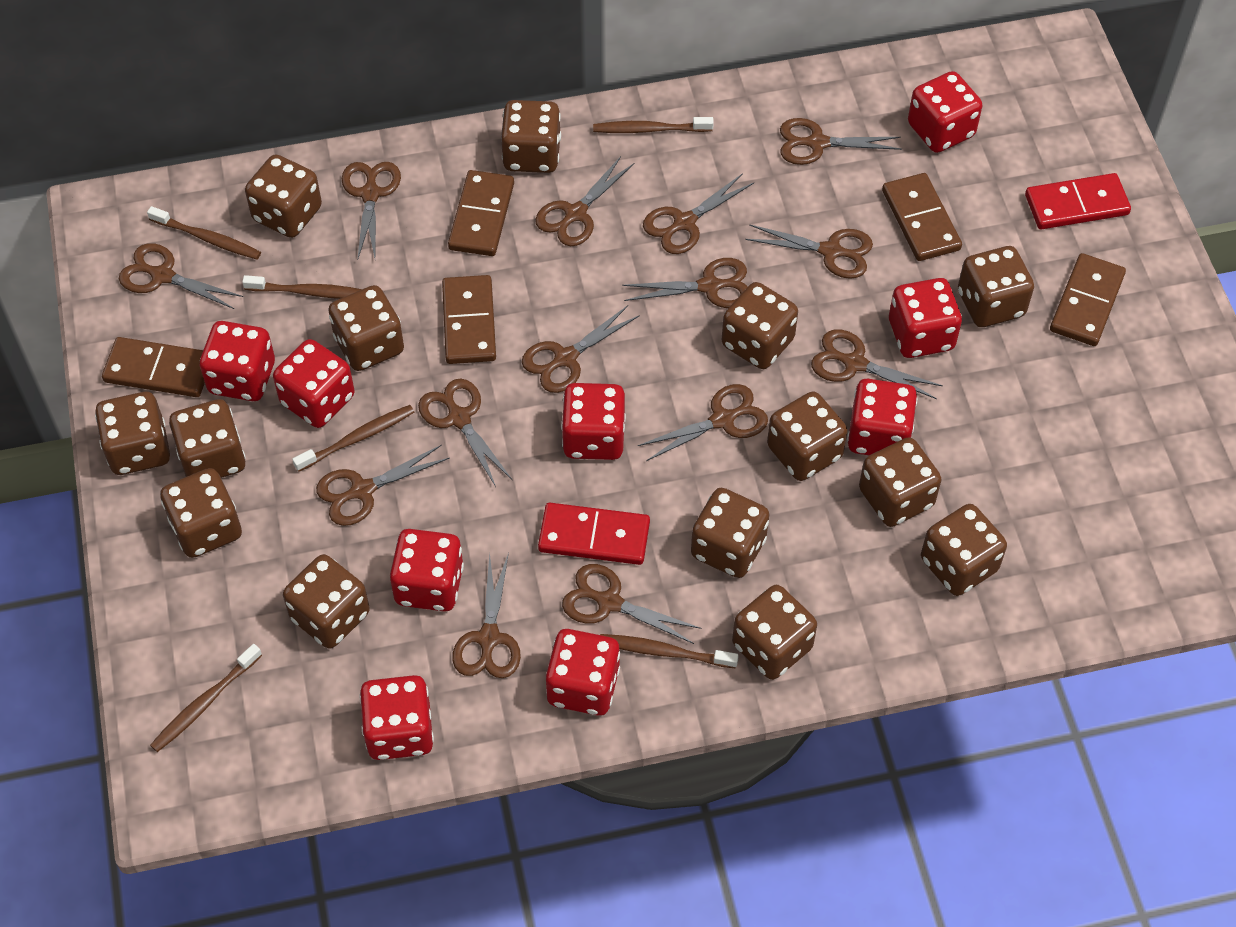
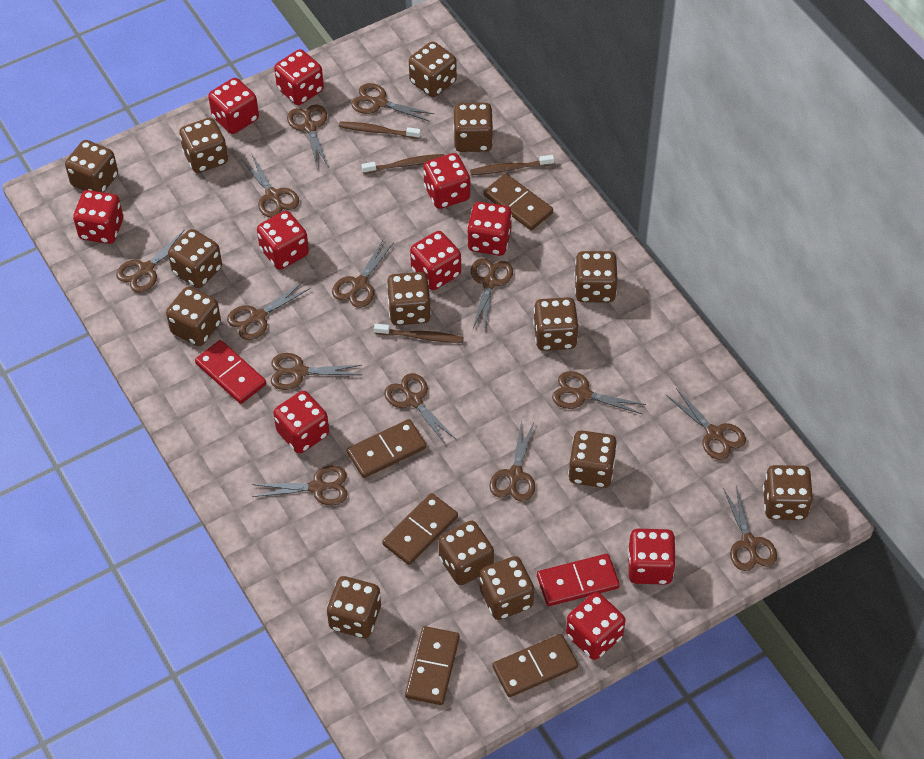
brown toothbrush: [147,206,261,259] [150,644,262,752] [242,275,362,299] [292,405,414,472] [593,117,714,133] [600,634,739,669] = 6 -> [339,122,421,139] [361,154,445,174] [374,324,464,343] [470,155,554,175] = 4
red dice: [200,321,275,401] [273,339,355,428] [360,675,434,760] [390,529,464,612] [546,629,620,716] [561,383,626,460] [847,379,917,455] [889,278,962,358] [908,71,982,153] = 9 -> [73,190,123,244] [208,78,259,134] [257,211,309,270] [273,391,329,454] [274,49,324,105] [410,231,461,290] [423,153,470,209] [467,202,512,256] [566,592,626,660] [628,529,676,585] = 10

